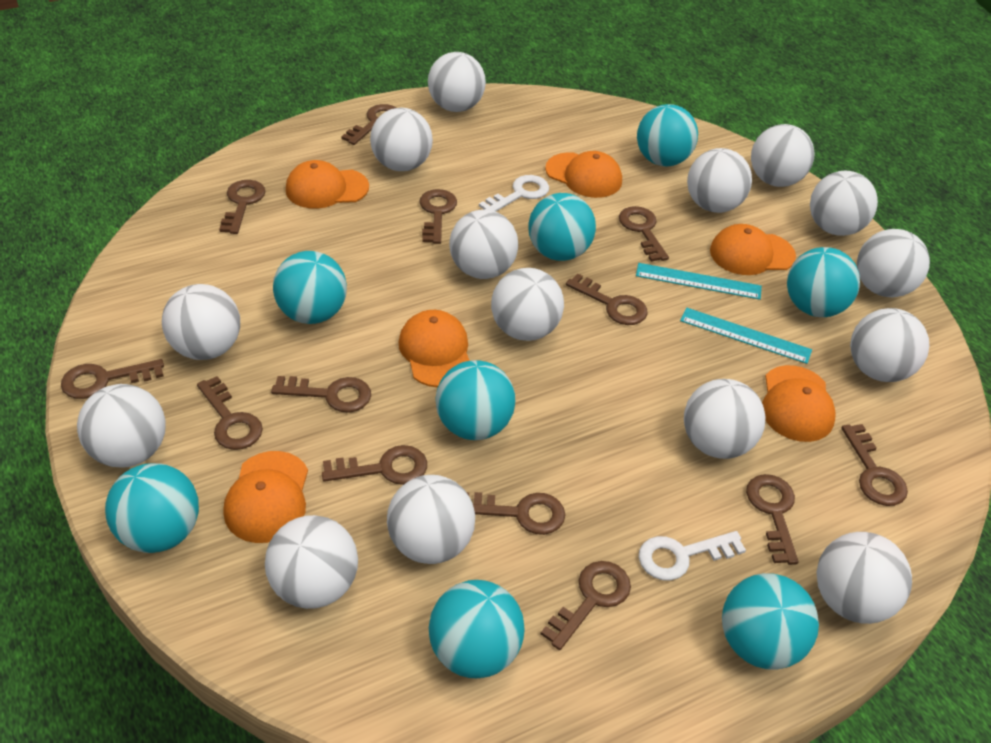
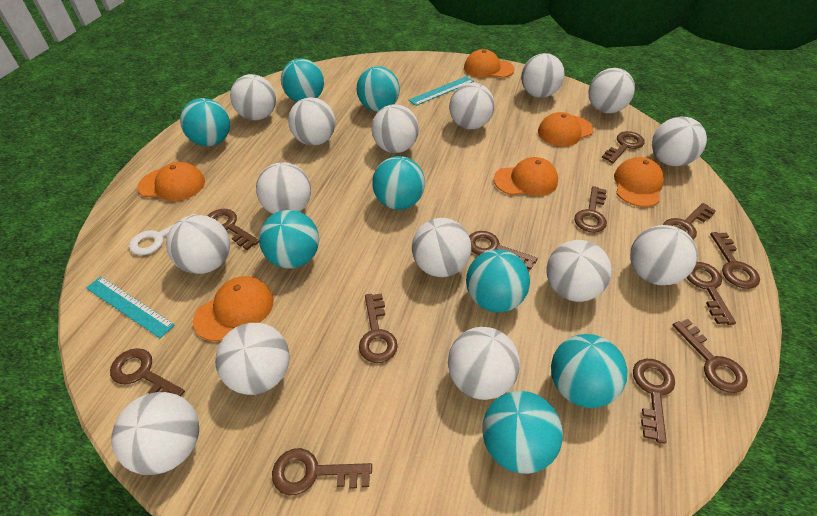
brown key: [61,359,164,399] [197,376,263,450] [219,180,265,234] [271,376,371,413] [322,445,427,485] [341,104,397,145] [420,189,457,244] [467,492,565,535] [541,561,631,650] [566,273,647,325] [619,206,669,262] [746,474,799,565] [841,424,908,506] = 13 -> [110,348,185,396] [208,209,259,250] [272,448,372,495] [359,293,398,363] [469,231,538,270] [574,186,607,233] [602,131,645,163] [633,359,675,444] [663,203,716,240] [673,319,748,393] [687,262,736,325] [710,232,760,289] = 12
white key: [479,175,549,212] [639,531,746,581] = 2 -> [129,214,195,255] = 1

